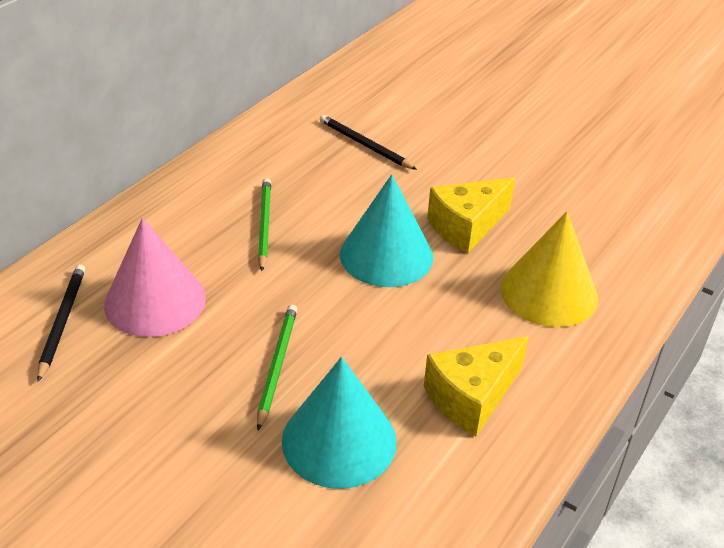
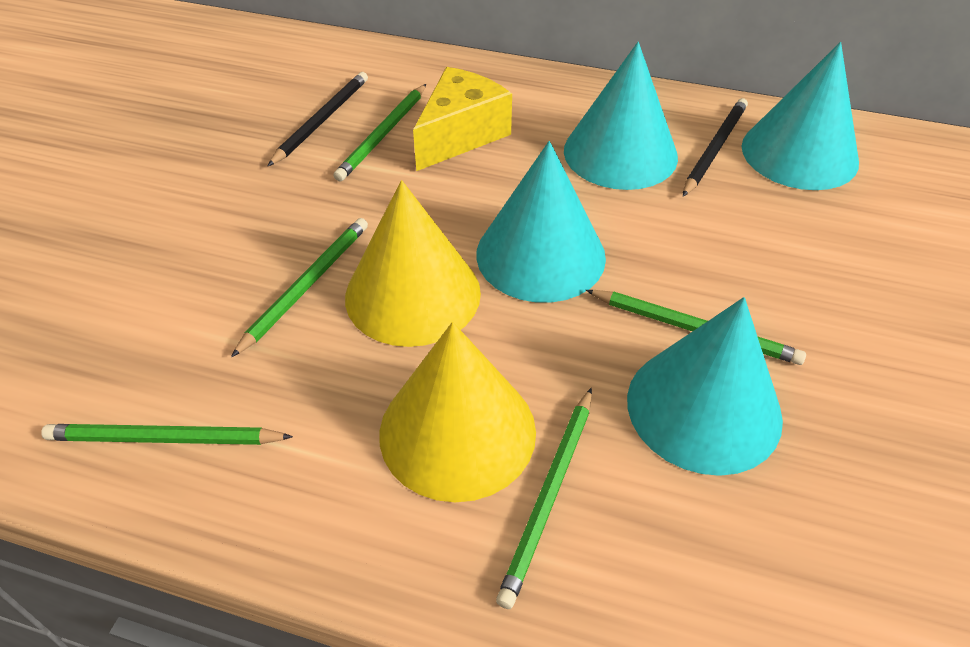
green pencil: [257,304,297,430] [258,178,271,271] = 2 -> [41,424,293,445] [231,218,368,358] [333,84,426,181] [496,388,592,609] [586,290,806,365] = 5
pink cone: [104,218,206,337] = 1 -> none = 0
turquoise cone: [282,357,397,489] [340,174,433,287] = 2 -> [476,141,606,303] [564,42,678,190] [627,297,783,476] [742,42,859,190] = 4
yellow cheese: [424,336,529,437] [427,178,515,253] = 2 -> [413,67,512,171] = 1
yellow cone: [500,211,598,327] = 1 -> [345,180,481,347] [379,322,536,502] = 2

